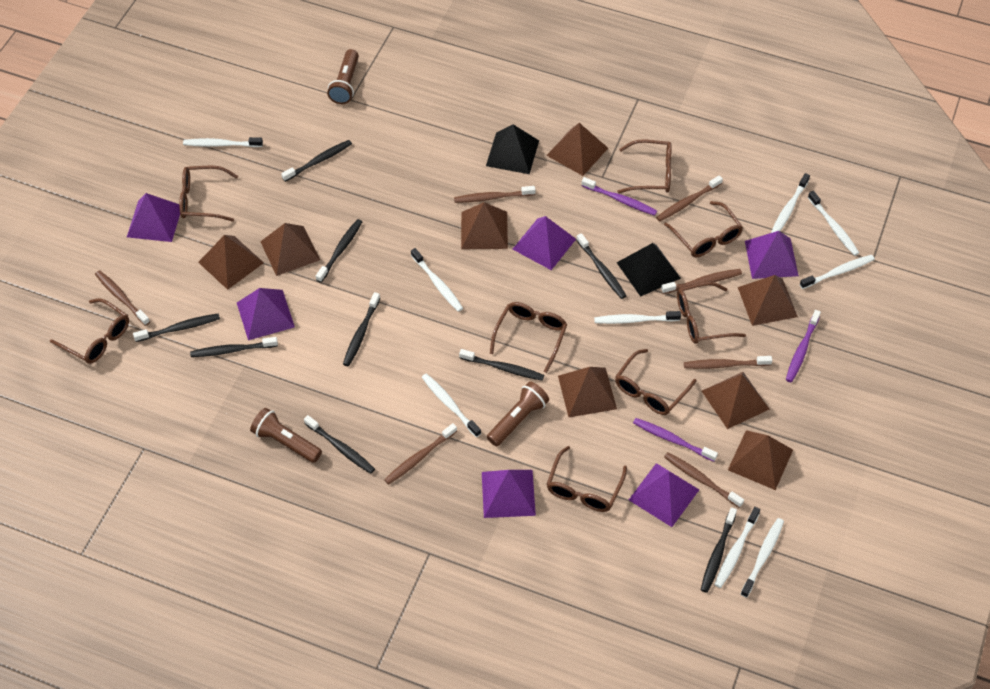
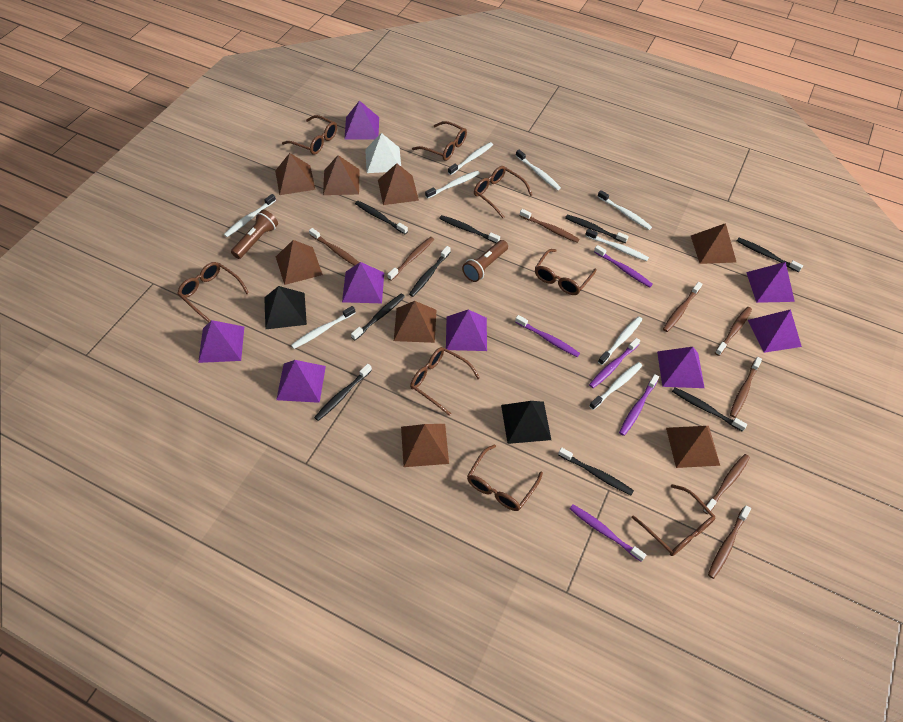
brown flashlight: [250,408,322,463] [327,49,359,104] [487,381,549,446] = 3 -> [231,210,278,259] [462,240,508,282] = 2
brown toothbrush: [95,270,150,326] [384,423,457,485] [454,186,535,203] [656,175,723,222] [661,269,742,294] [664,452,744,508] [684,356,772,369] = 7 -> [309,228,359,266] [387,237,434,281] [520,209,580,243] [663,282,702,332] [703,454,750,514] [708,505,751,579] [715,307,752,356] [730,357,762,418] = 8
purple pyramid: [127,193,180,242] [237,288,295,340] [482,470,536,518] [513,216,576,270] [629,463,699,527] [745,231,799,279] = 6 -> [198,320,244,363] [276,360,326,403] [342,262,384,303] [344,100,379,140] [446,309,487,351] [657,347,705,388] [746,262,795,303] [748,309,802,353] = 8
purple toothbrush: [581,177,657,216] [633,418,718,462] [786,310,821,382] = 3 -> [515,315,580,357] [570,504,646,562] [589,338,640,388] [594,245,653,287] [619,374,659,436] = 5
white pyramid: none = 0 -> [365,133,401,173] = 1

